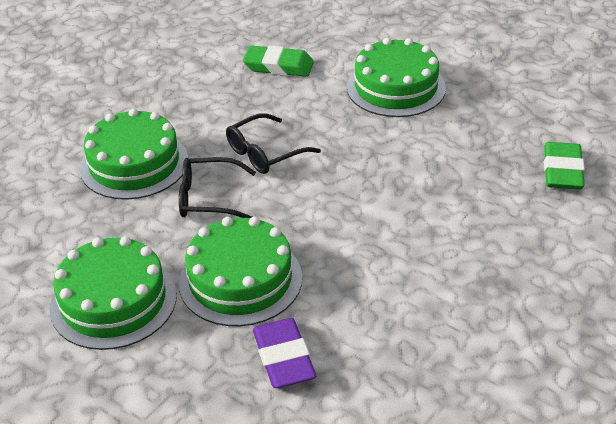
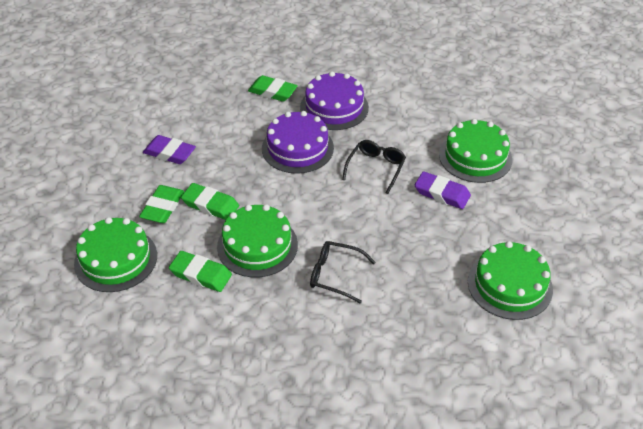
green eraser: [243,45,314,77] [544,142,585,190] = 2 -> [139,185,184,223] [169,251,232,292] [181,183,239,220] [248,75,298,102] = 4
purple cake: none = 0 -> [262,111,334,174] [300,71,369,130] = 2
purple eraser: [253,318,316,388] = 1 -> [143,135,196,164] [415,171,471,209] = 2

